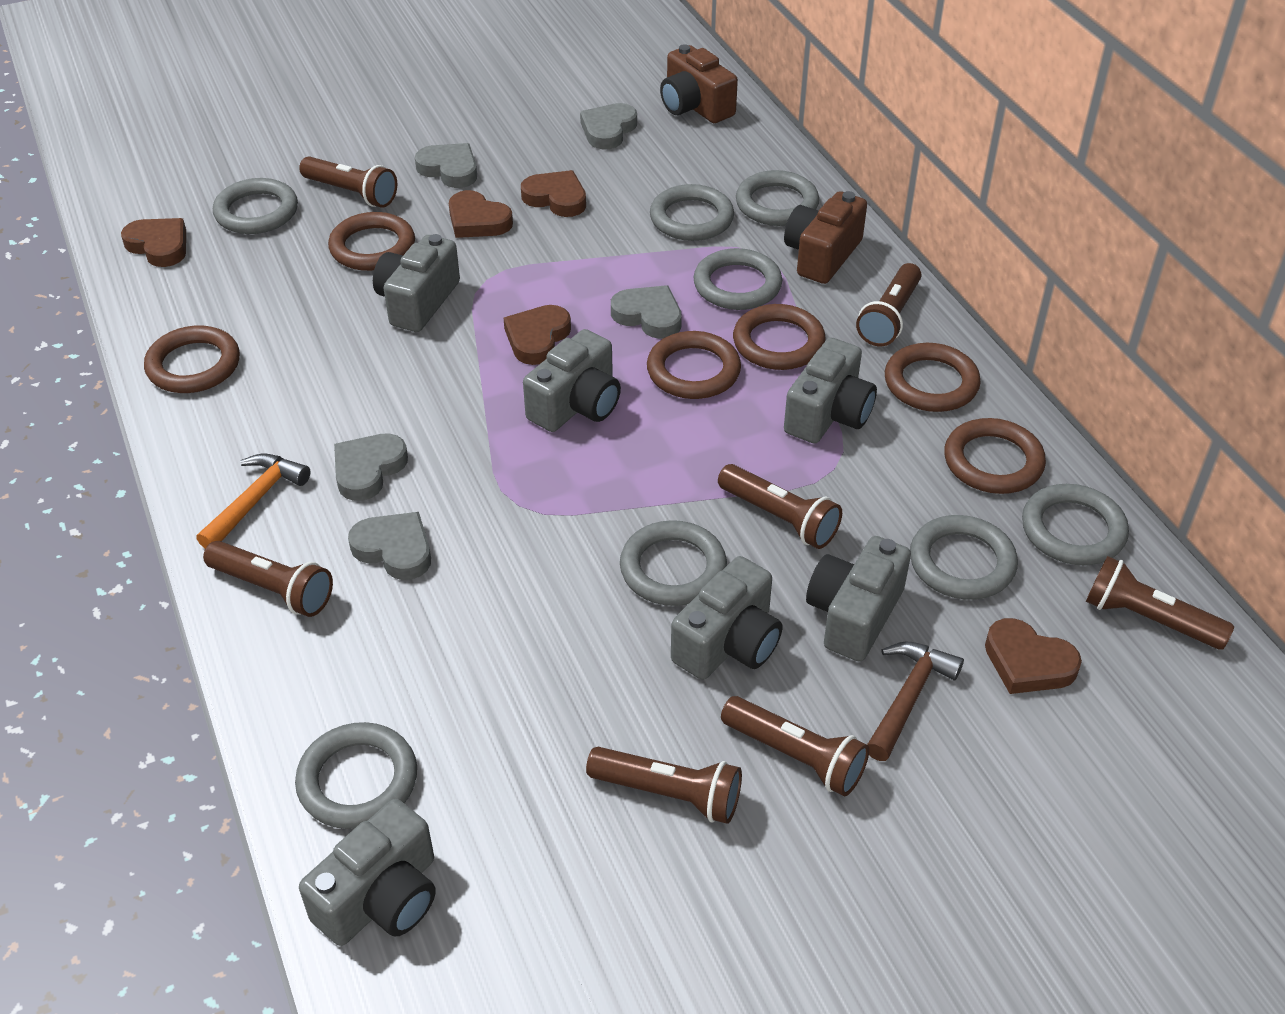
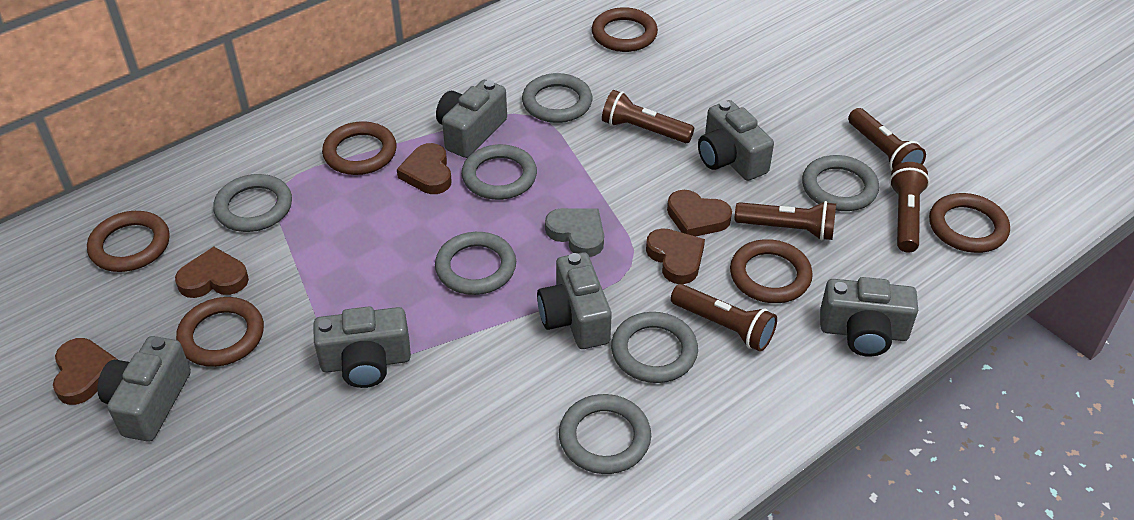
brown camera: [660,44,738,123] [784,191,867,284] = 2 -> none = 0
brown flashlight: [203,541,333,617] [299,156,397,208] [586,747,742,824] [718,464,842,549] [721,696,869,796] [856,263,922,346] [1086,556,1234,650] = 7 -> [602,90,694,143] [671,284,777,352] [735,201,836,241] [848,108,926,171] [889,162,930,253] = 5
brown hammer: [867,642,964,761] = 1 -> none = 0
grey heart: [334,434,408,501] [348,512,431,580] [415,143,477,188] [580,103,637,150] [611,285,682,339] = 5 -> [545,208,604,257] = 1
grey ring: [213,178,298,234] [295,722,417,829] [620,520,727,606] [650,184,734,241] [694,248,782,310] [736,170,819,226] [910,515,1018,600] [1022,484,1129,566] = 8 -> [213,174,292,232] [435,232,516,295] [462,144,537,200] [522,73,592,123] [559,394,651,474] [611,312,698,383] [802,155,879,211] = 7
orange hammer: [196,454,310,549] = 1 -> none = 0

